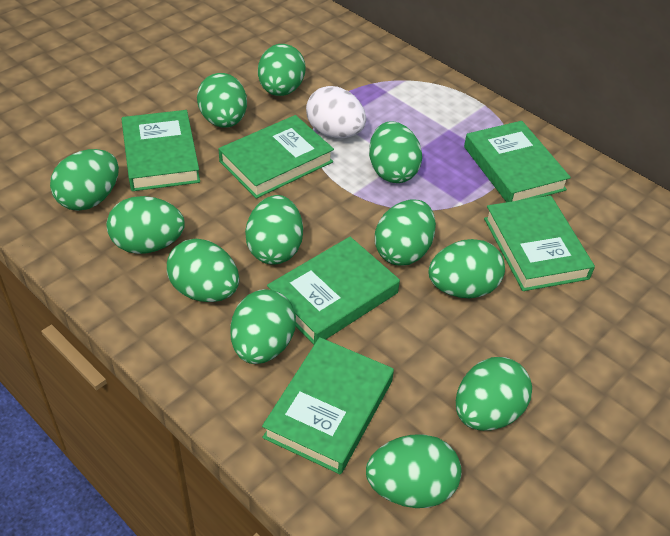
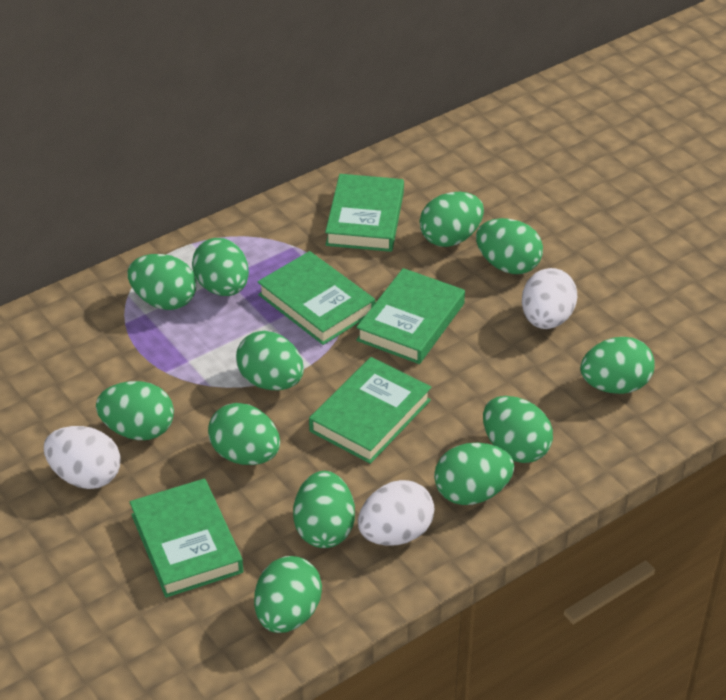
green book: [122,110,200,191] [218,115,334,199] [262,337,394,474] [267,237,400,344] [464,121,571,202] [484,196,595,291] = 6 -> [130,479,243,598] [258,251,375,345] [309,357,431,464] [325,174,404,252] [356,268,465,364] = 5
white egg: [306,86,366,138] = 1 -> [44,426,121,489] [358,480,434,546] [522,268,577,329] = 3

